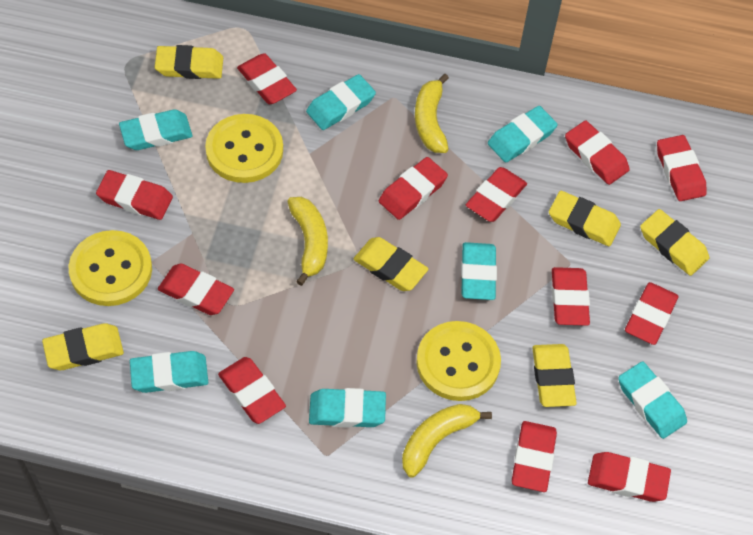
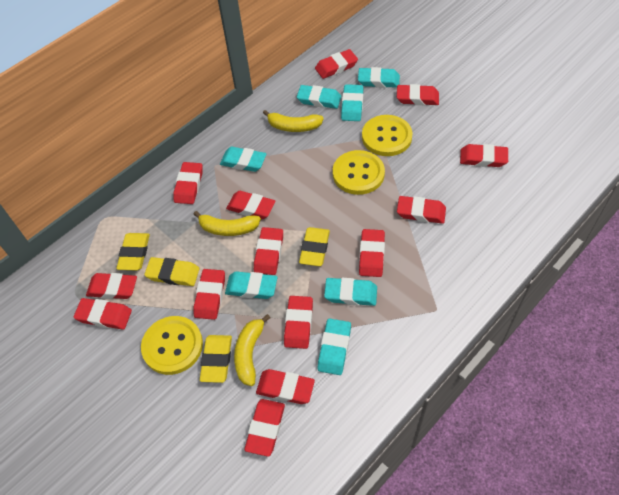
red eraser: [96,170,173,220] [158,263,234,315] [218,357,286,424] [237,53,297,104] [379,157,448,220] [466,167,527,222] [512,421,557,492] [552,267,590,326] [565,120,630,185] [588,452,671,502] [625,282,679,345] [657,135,707,201] = 12 -> [74,298,132,330] [86,273,137,299] [173,162,203,204] [193,269,225,320] [226,191,275,219] [245,399,285,457] [254,227,283,275] [256,369,315,404] [284,296,313,349] [315,49,358,79] [359,229,385,277] [397,84,439,105] [397,196,446,224] [460,144,508,167] = 14
yellow eraser: [42,323,124,370] [155,45,223,79] [354,237,428,291] [532,344,577,407] [549,191,621,246] [640,209,709,276] = 6 -> [116,233,150,270] [144,257,199,286] [200,335,232,383] [299,227,330,266] = 4

